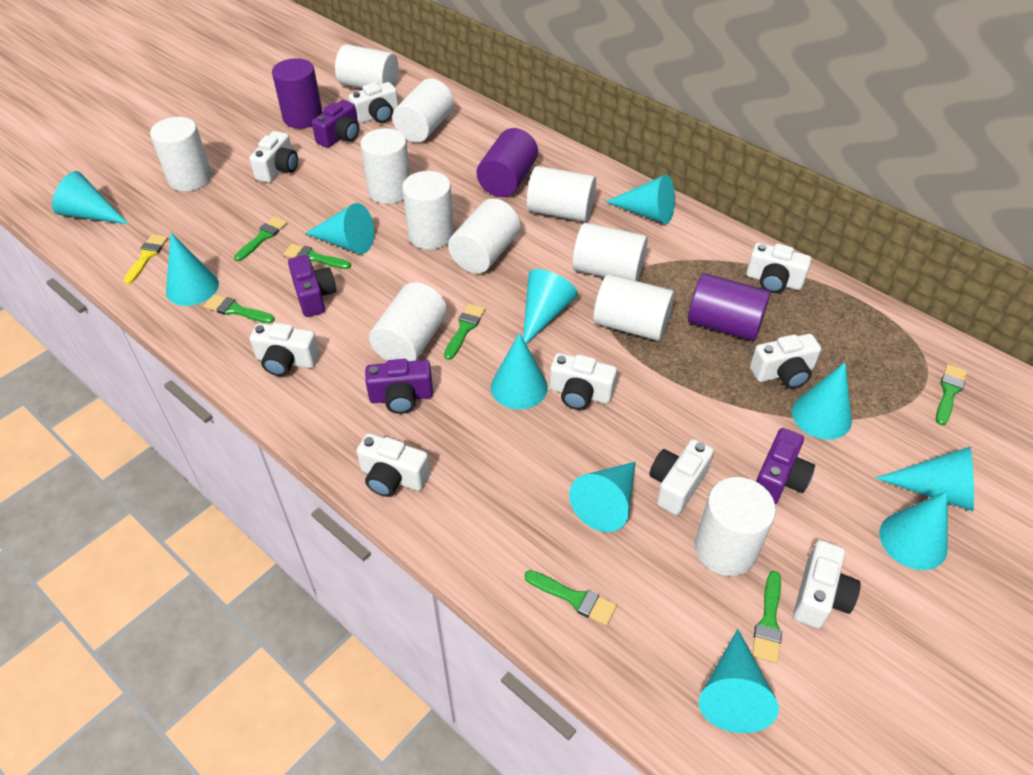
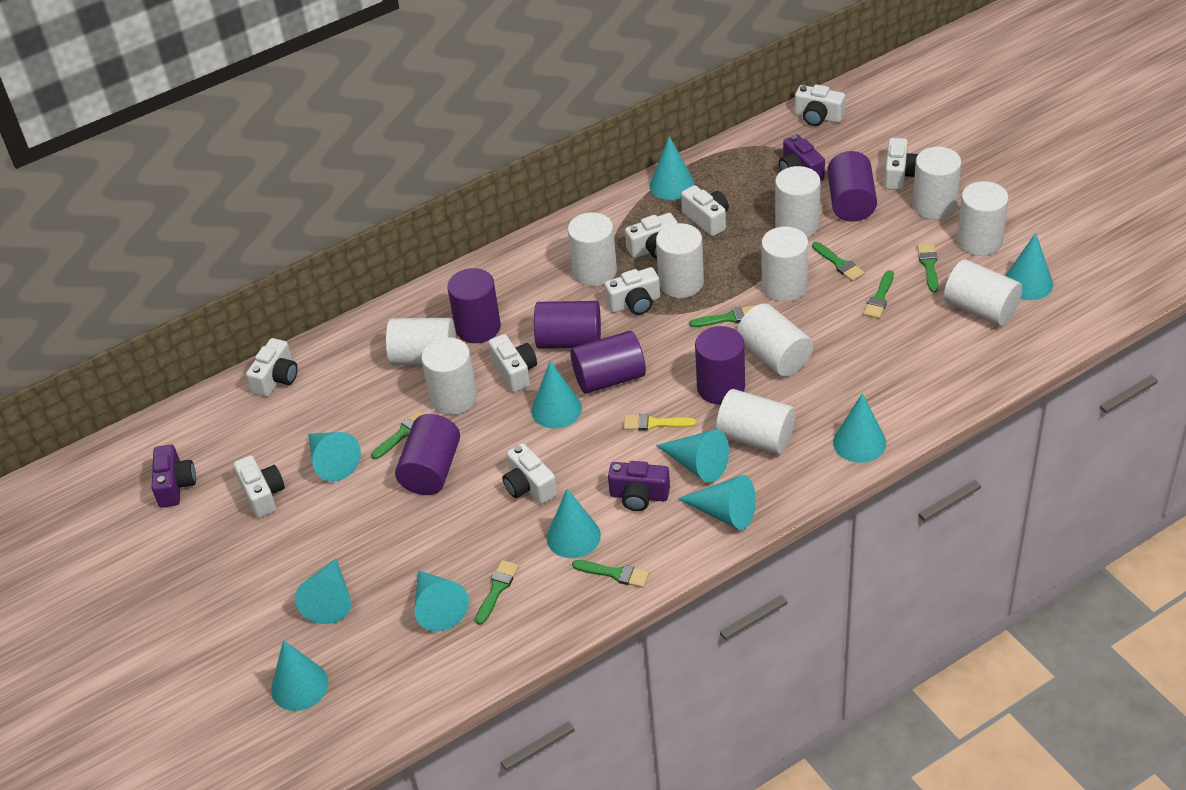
purple camera: [288,255,336,317] [312,100,359,148] [365,359,433,414] [756,428,815,504] = 4 -> [152,445,196,508] [608,461,670,511] [779,134,825,181] = 3
purple cylinder: [272,58,323,128] [477,128,538,197] [688,273,771,341] = 3 -> [395,414,460,495] [447,268,501,343] [534,301,601,349] [571,331,646,394] [695,326,745,405] [827,151,877,222] = 6

